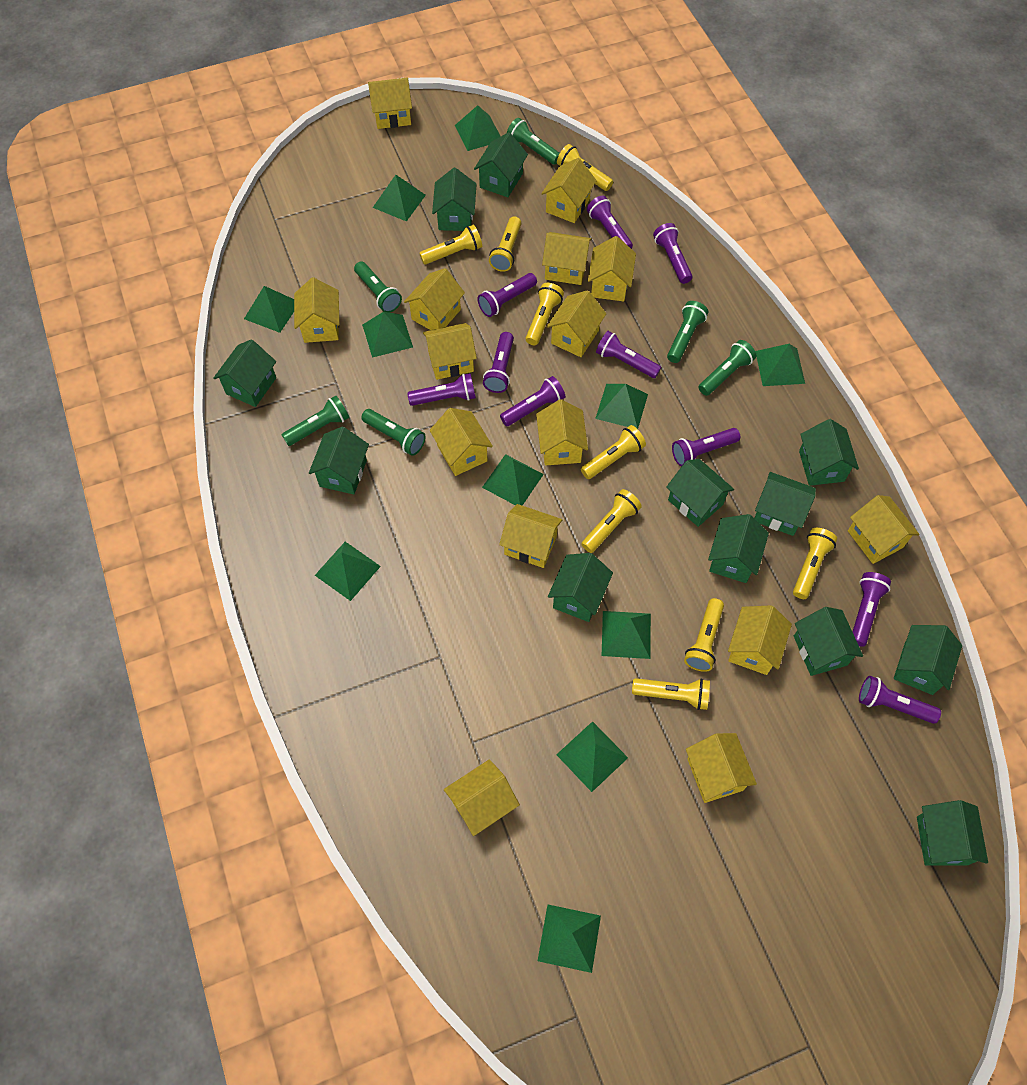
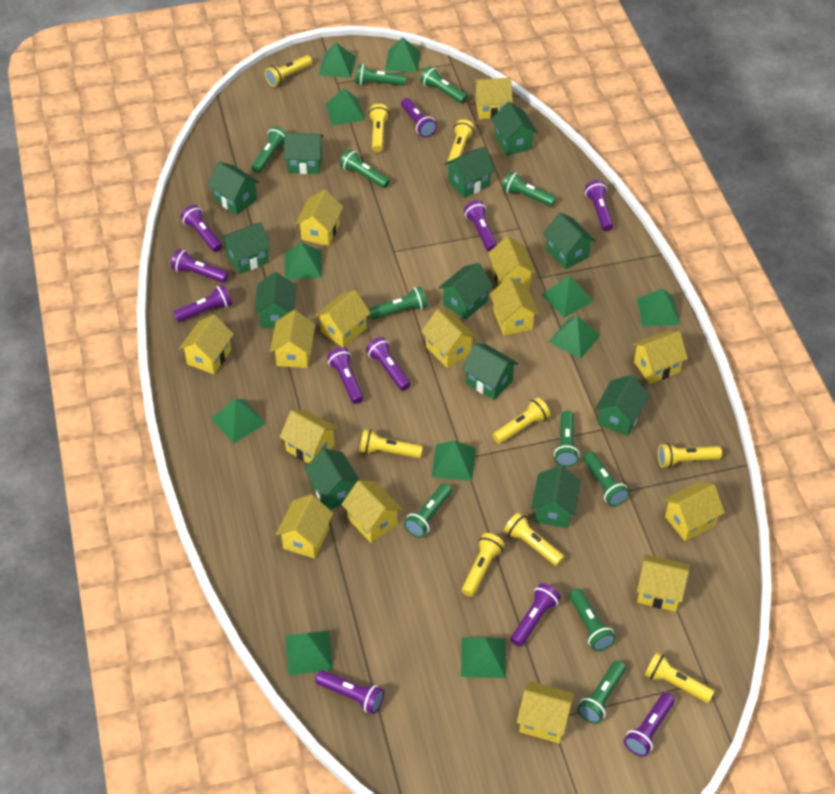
green flashlight: [282,396,349,446] [354,262,402,313] [361,409,426,456] [507,118,560,165] [667,301,708,363] [699,340,756,396] = 6 -> [251,126,287,173] [340,149,390,188] [355,64,406,86] [369,286,427,320] [404,483,452,538] [420,66,468,104] [502,171,557,207] [554,410,580,467] [569,588,616,651] [577,660,626,724] [583,451,629,507] = 11
purple flashlight: [407,373,476,406] [477,273,537,317] [483,332,514,393] [500,376,565,426] [587,196,633,248] [596,331,661,378] [653,223,692,284] [672,428,740,467] [853,572,891,647] [859,676,941,724] = 10 -> [171,249,228,283] [173,285,232,322] [181,205,222,252] [315,670,384,714] [327,347,364,404] [366,337,411,391] [401,98,437,138] [464,201,497,252] [510,583,561,647] [585,180,613,231] [624,693,675,757] = 11

